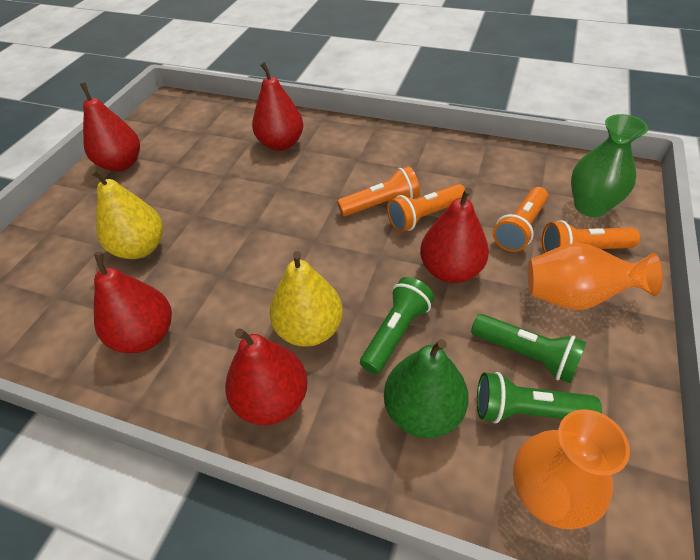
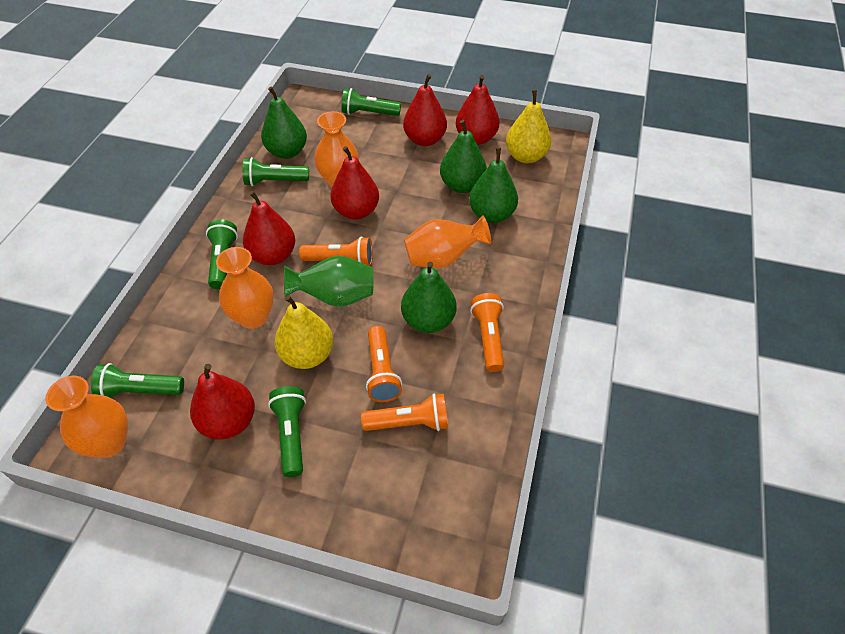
green flashlight: [360,277,434,374] [471,314,586,384] [477,372,602,423] = 3 -> [91,363,184,398] [206,219,238,289] [243,157,309,186] [268,386,306,477] [341,88,401,116] = 5
green pear: [384,339,469,438] = 1 -> [261,86,307,159] [401,262,456,333] [440,120,487,193] [469,147,518,223] = 4
orange vase: [513,409,630,529] [528,243,663,310] = 2 -> [45,376,128,458] [216,247,274,329] [314,111,359,187] [404,215,491,268] = 4

